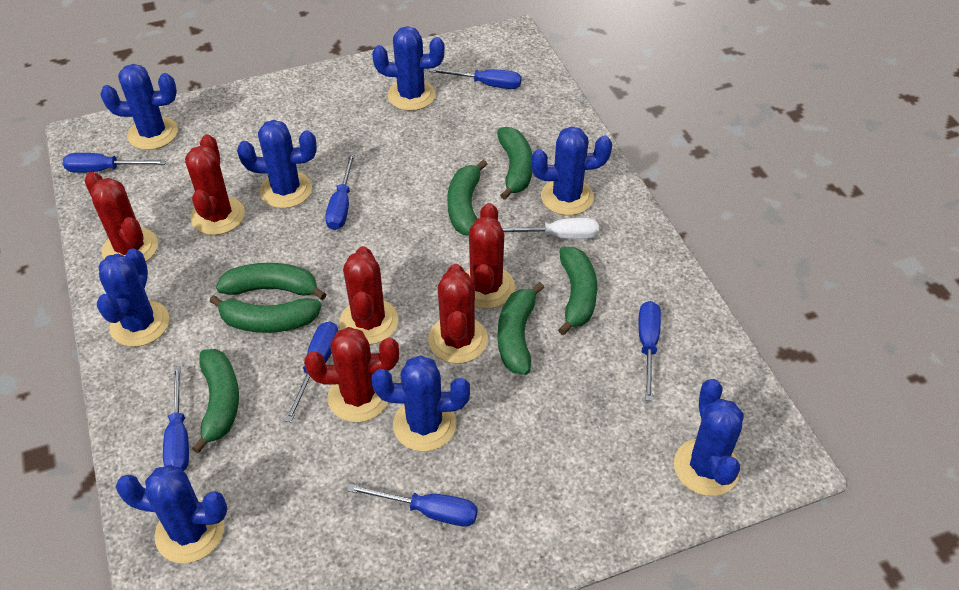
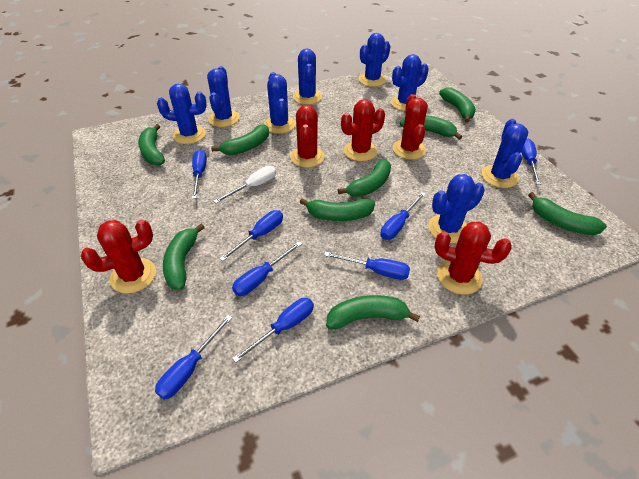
blue screwdriver: [63,153,166,173] [163,366,189,471] [284,322,338,422] [325,153,355,230] [347,484,478,526] [429,68,521,89] [639,301,661,401] = 7 -> [155,315,232,400] [192,150,207,199] [219,210,283,261] [232,241,302,296] [232,298,314,363] [324,252,410,280] [380,192,426,240] [521,139,541,185] = 8
green banana: [192,349,239,453] [209,295,322,333] [216,263,326,300] [447,160,488,236] [497,127,532,200] [498,282,544,375] [558,247,597,335] = 7 -> [138,124,165,166] [163,224,205,290] [211,124,269,155] [300,198,375,221] [326,295,420,329] [338,159,391,197] [400,115,462,140] [439,87,476,123] [528,192,607,235] = 9
red cactus: [85,172,158,262] [185,134,245,235] [304,327,399,422] [340,246,398,344] [428,264,488,364] [466,203,515,309] = 6 -> [81,219,156,294] [290,105,325,168] [341,99,385,161] [393,94,428,160] [435,222,512,295] = 5

